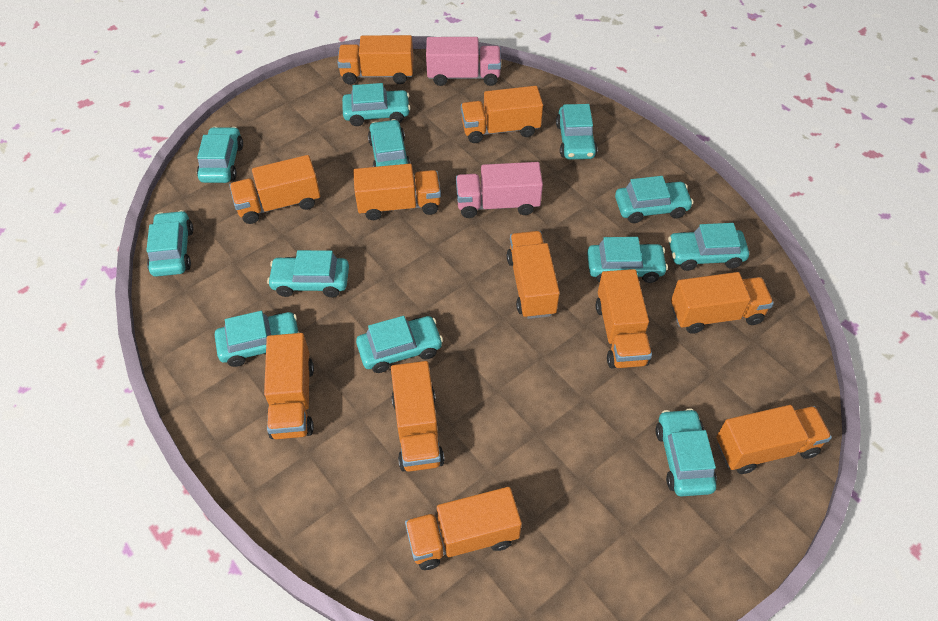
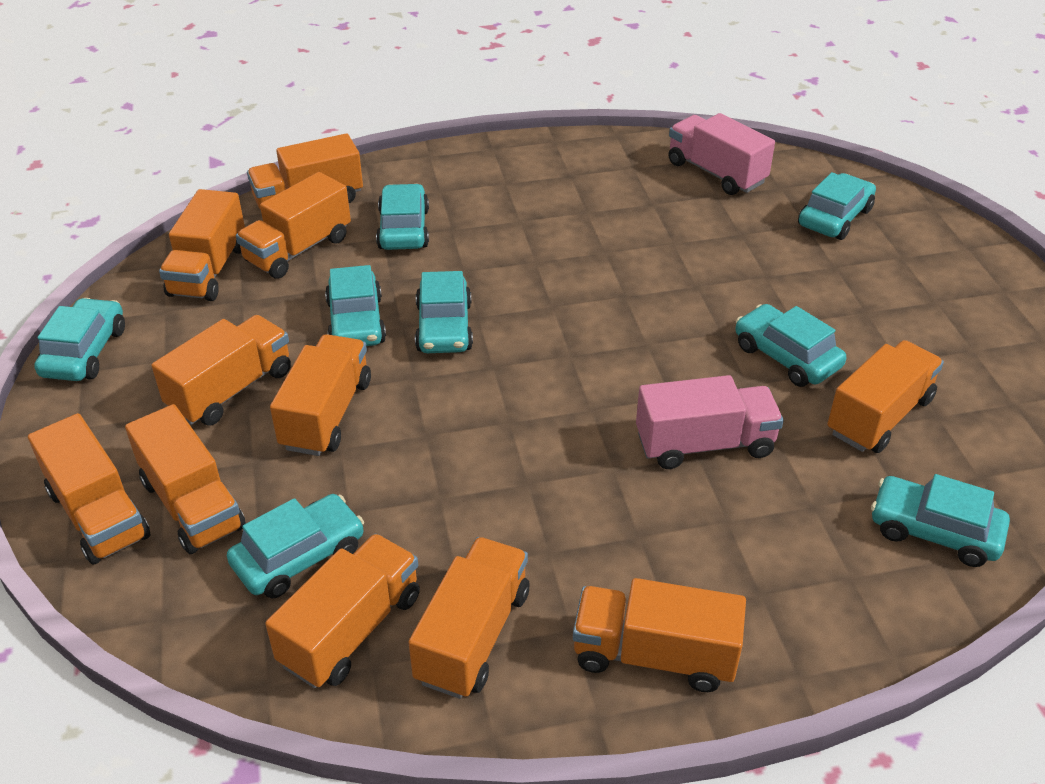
turquoise car: [146,210,193,277] [197,127,243,183] [215,311,300,367] [267,250,349,297] [342,83,411,126] [356,316,443,373] [368,119,411,167] [556,104,598,160] [587,237,668,283] [615,176,693,223] [655,408,717,497] [668,223,749,271] = 12 -> [34,298,125,381] [227,494,364,598] [325,265,386,346] [376,184,429,250] [415,271,473,353] [735,304,846,387] [798,172,876,240] [871,474,1010,567] = 8

